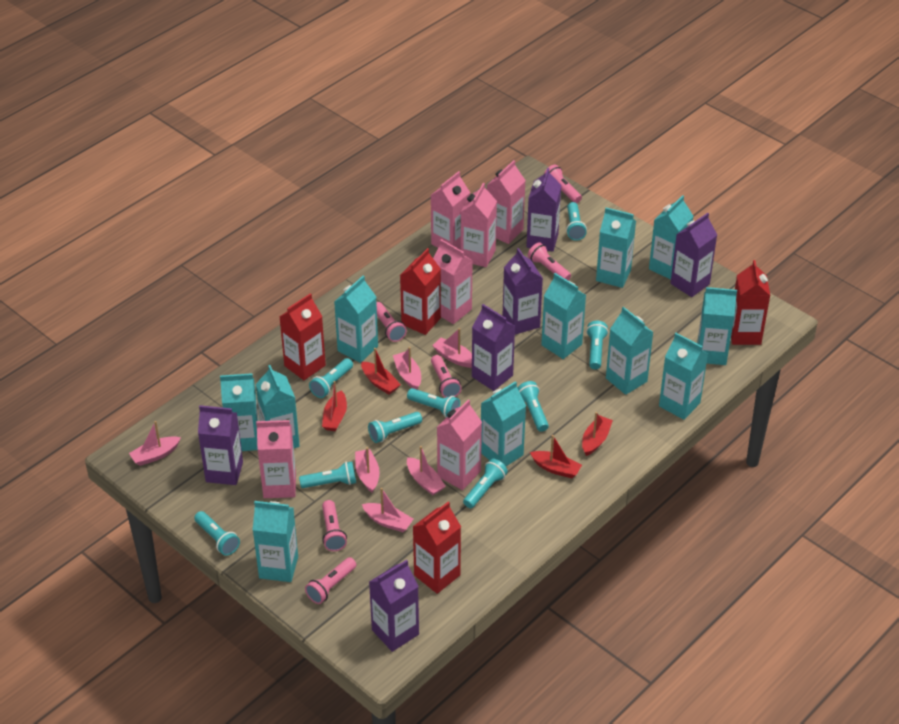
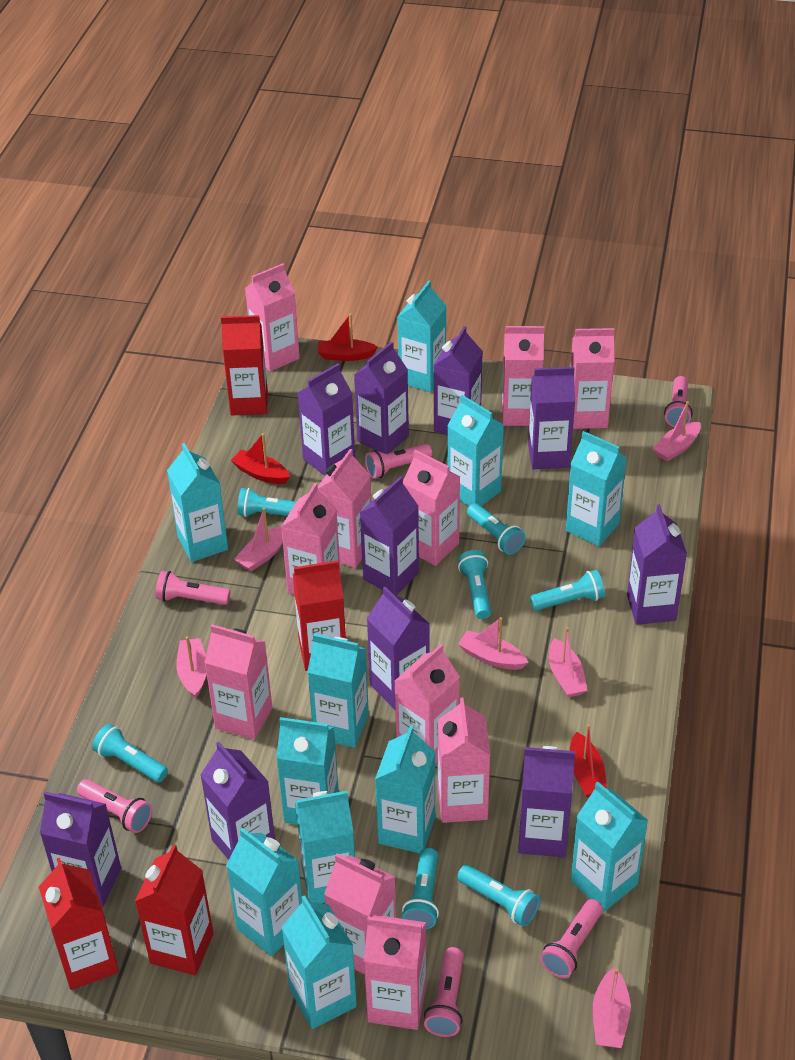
pink carton: [256,420,296,498] [431,171,470,249] [433,239,473,324] [437,399,482,490] [461,183,497,267] [487,160,526,244] = 6 -> [204,624,272,740] [245,264,300,371] [281,483,341,595] [318,449,371,568] [324,854,396,974] [364,915,426,1030] [394,644,460,765] [403,450,460,566] [438,697,490,823] [502,326,544,426] [571,328,615,429] = 11
purple carton: [198,405,243,485] [369,560,419,652] [472,304,515,391] [503,248,543,335] [526,168,561,251] [670,213,717,297] = 6 -> [40,791,121,907] [200,742,275,860] [298,363,355,476] [354,341,409,454] [360,476,419,596] [366,587,430,710] [433,326,483,435] [518,746,575,857] [528,367,575,469] [627,504,687,625] = 10
red boat: [322,381,347,431] [361,348,401,394] [530,435,582,478] [582,412,613,456] = 4 -> [231,433,290,484] [318,314,378,361] [569,724,607,797] = 3
turquoise flashlight: [194,511,240,556] [299,462,356,488] [309,358,353,398] [368,412,422,443] [407,388,460,418] [463,459,508,508] [518,381,549,432] [566,202,587,241] [586,321,608,369] = 9 -> [92,724,168,783] [237,488,296,517] [402,847,439,930] [457,865,540,926] [458,550,491,619] [467,503,526,555] [530,570,605,611] = 7

